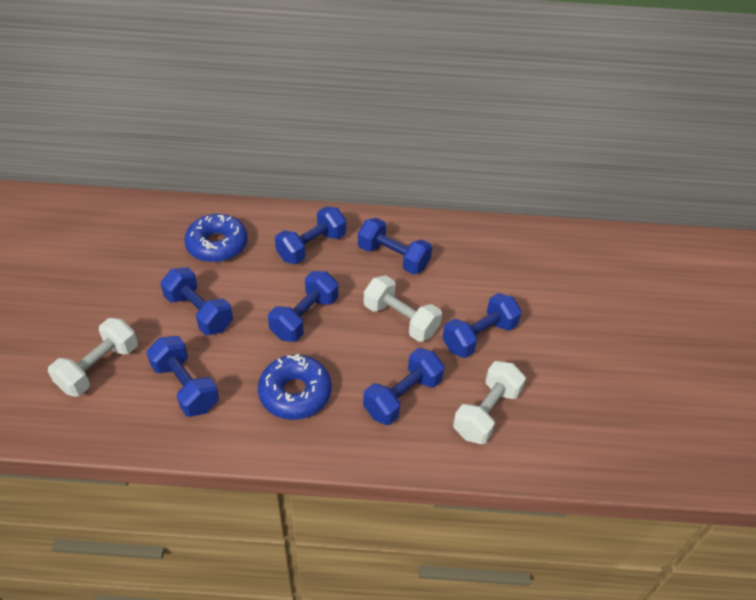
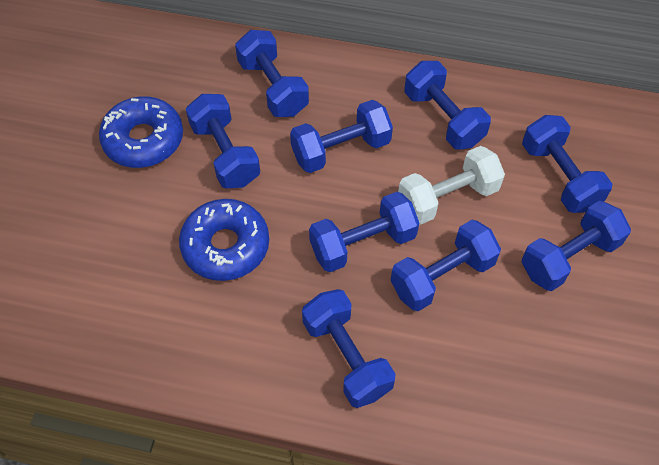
blue dumbbell: [146,336,219,417] [160,267,233,335] [268,271,338,342] [275,207,346,264] [358,218,432,274] [363,348,444,425] [442,293,522,358] = 7 -> [186,94,260,188] [235,30,309,117] [290,100,393,173] [302,289,395,408] [309,192,419,272] [391,220,501,311] [404,61,491,150] [521,201,631,291] [522,115,612,213] = 9
white dumbbell: [48,318,138,397] [364,275,442,342] [453,361,526,444] = 3 -> [398,146,505,225] = 1

